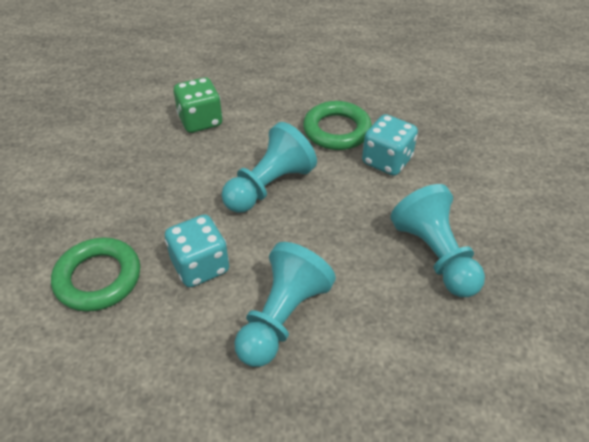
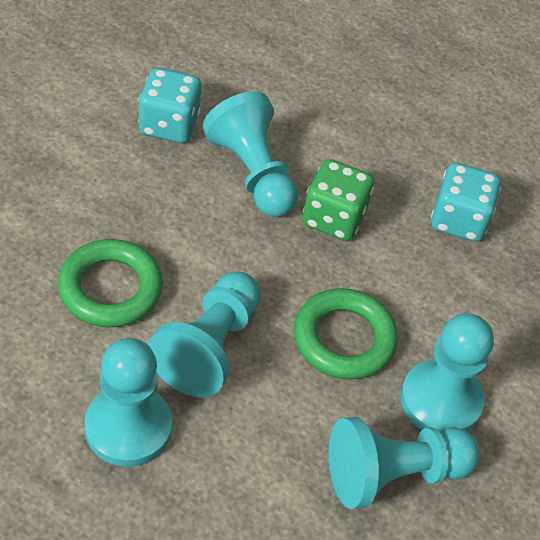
turquoise pawn: [222,122,317,213] [234,242,336,367] [391,184,485,297] = 3 -> [85,338,172,467] [148,272,261,397] [203,91,298,217] [329,417,480,509] [400,313,494,432] = 5

